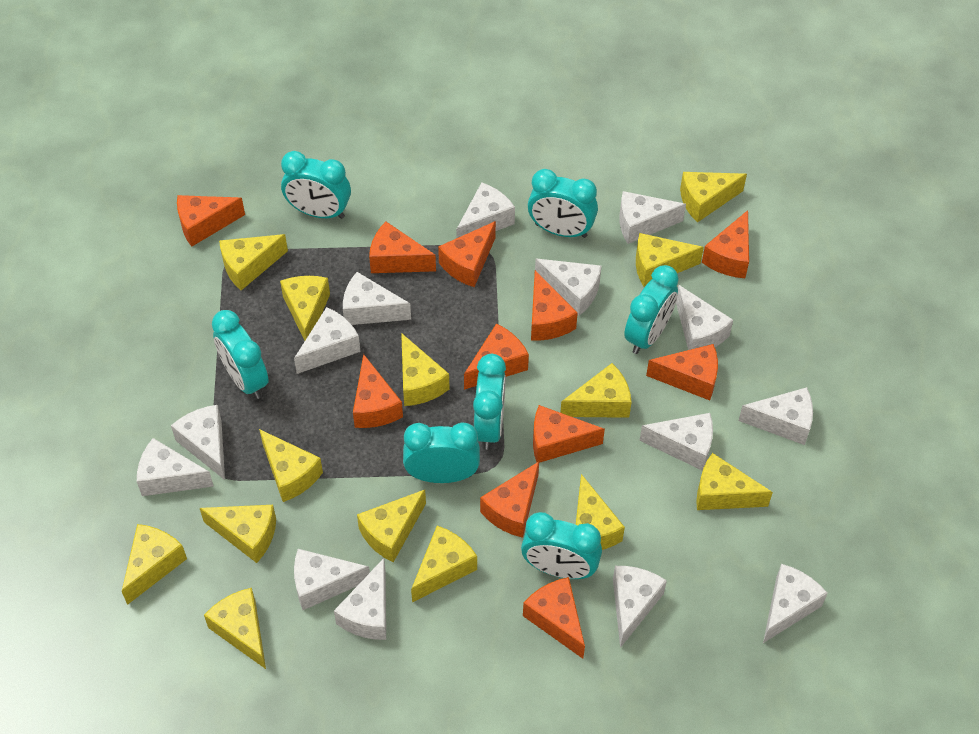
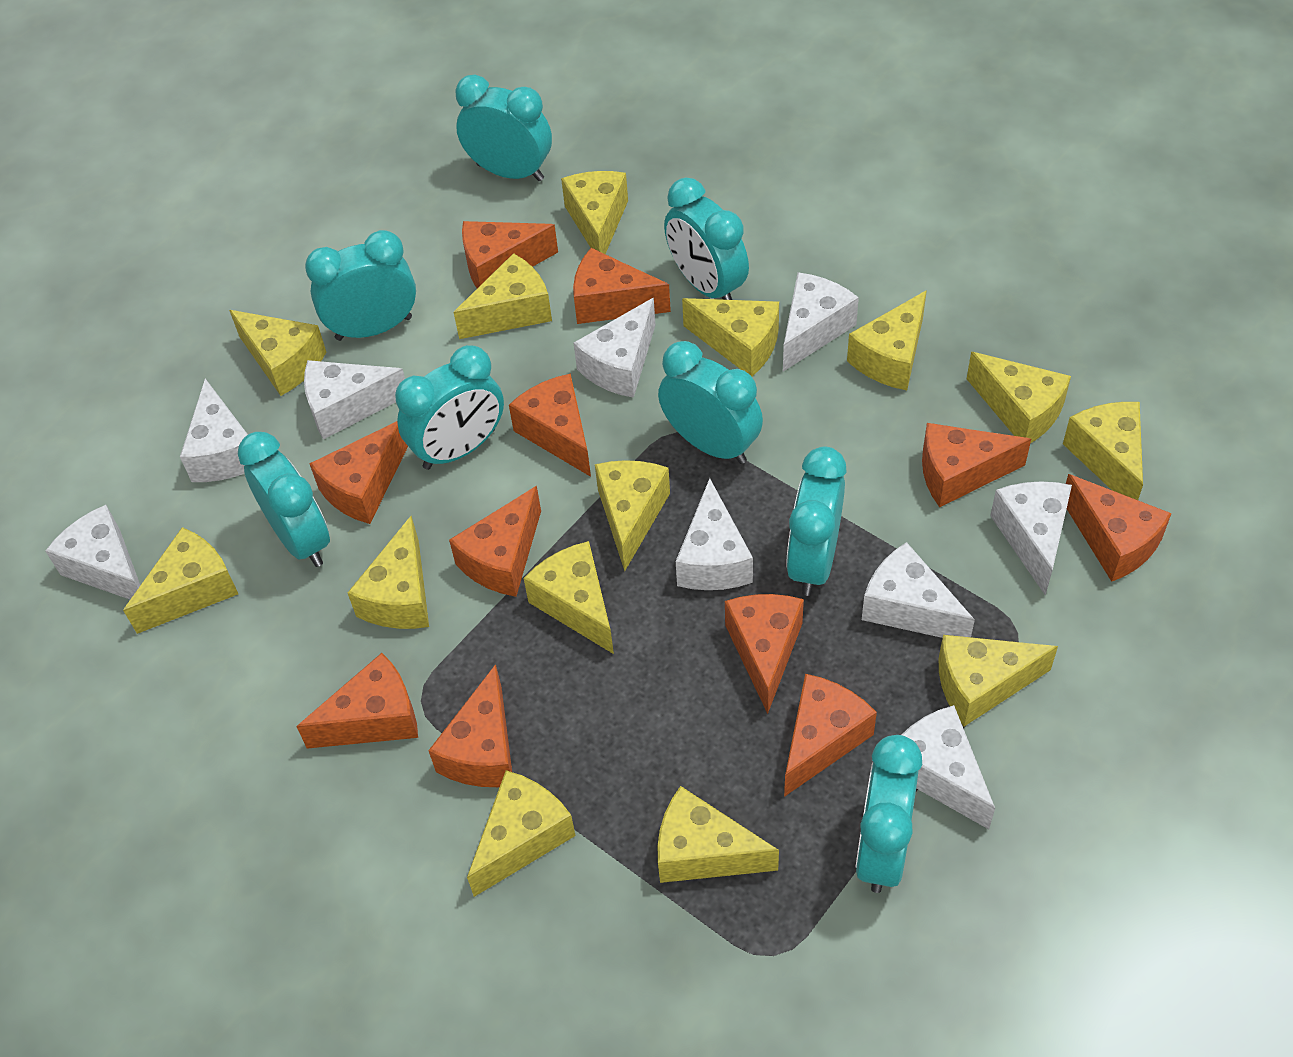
turquoise clock: [212,310,269,399] [281,151,351,219] [403,422,480,483] [473,354,506,450] [521,512,602,579] [528,169,598,238] [624,265,679,354] = 7 -> [238,432,330,567] [305,230,416,341] [395,345,504,470] [455,74,552,181] [658,341,763,464] [664,178,749,300] [786,446,847,596] [855,735,922,893] = 8
white cheese: [137,438,214,496] [171,405,225,480] [294,307,360,374] [294,549,370,610] [334,558,386,640] [343,272,411,325] [456,182,515,238] [535,259,602,316] [613,566,667,648] [620,191,686,244] [639,413,713,471] [676,285,733,350] [738,387,813,445] [763,564,828,643] = 14 -> [45,505,140,599] [180,378,248,482] [304,360,405,439] [574,298,656,398] [676,478,753,590] [783,272,859,371] [862,542,975,638] [902,705,995,829] [990,481,1072,595] = 9

